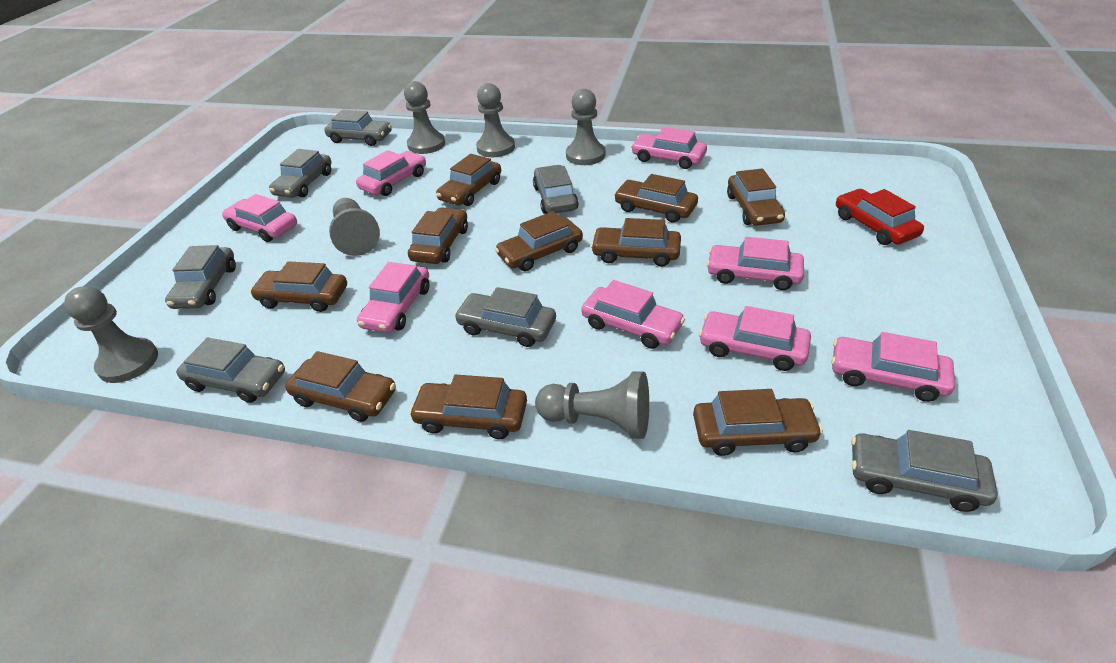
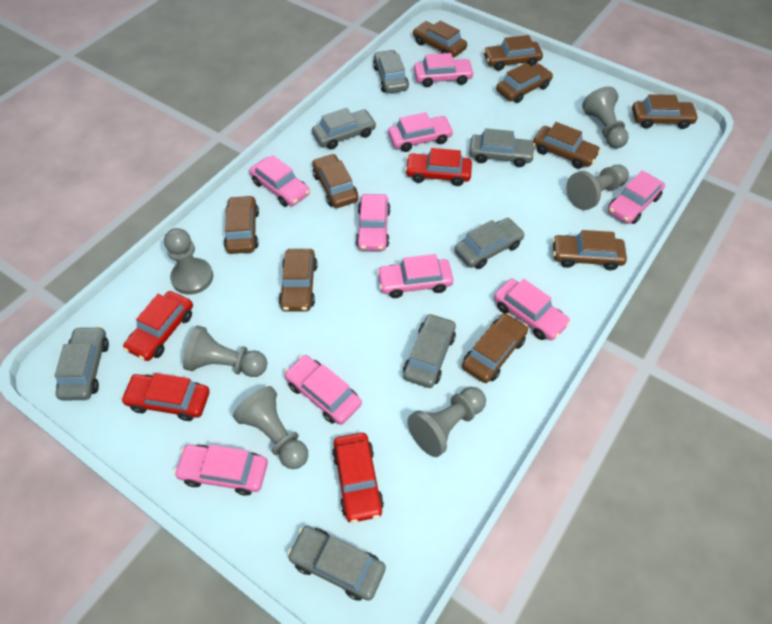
pink car: [222,194,297,242] [356,150,426,196] [357,262,429,333] [581,280,685,349] [631,127,707,169] [699,306,811,371] [707,237,804,290] [831,332,955,402] = 8 -> [174,445,268,496] [249,155,310,207] [284,355,362,425] [356,194,390,251] [377,254,453,298] [388,112,454,152] [414,53,474,87] [494,279,570,341] [608,170,665,224] = 9
red car: [836,189,924,245] = 1 -> [121,373,210,421] [123,291,193,361] [332,433,384,523] [405,148,472,186] = 4

